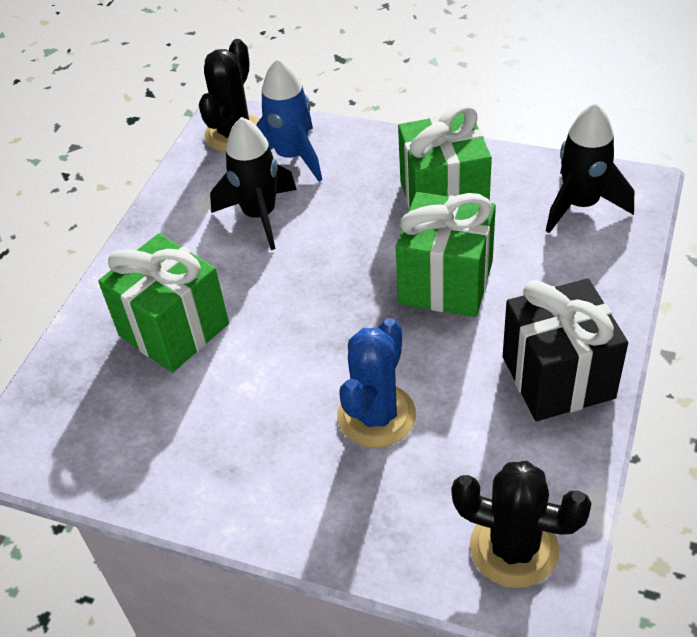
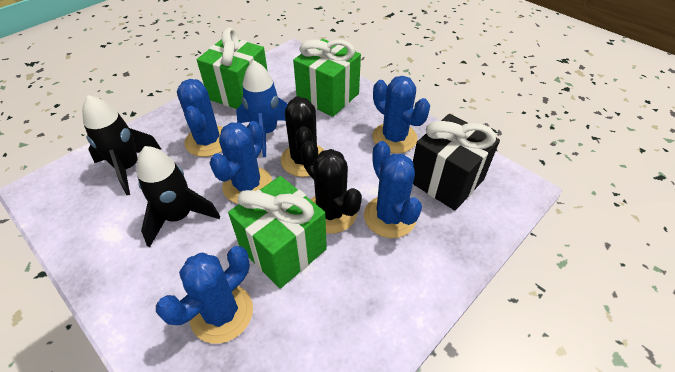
blue cactus: [337,318,416,448] = 1 -> [156,246,253,344] [177,79,223,157] [210,121,272,204] [364,141,422,238] [372,76,430,153] = 5

